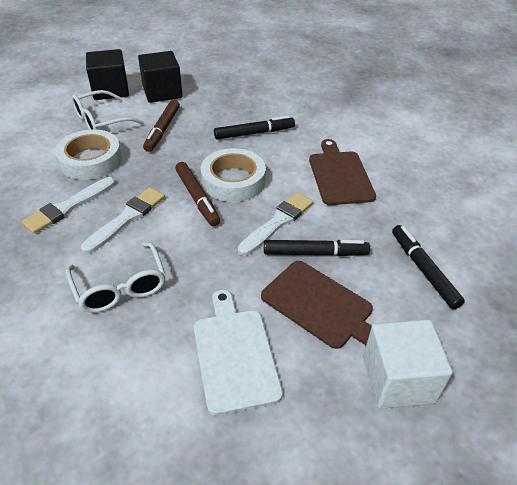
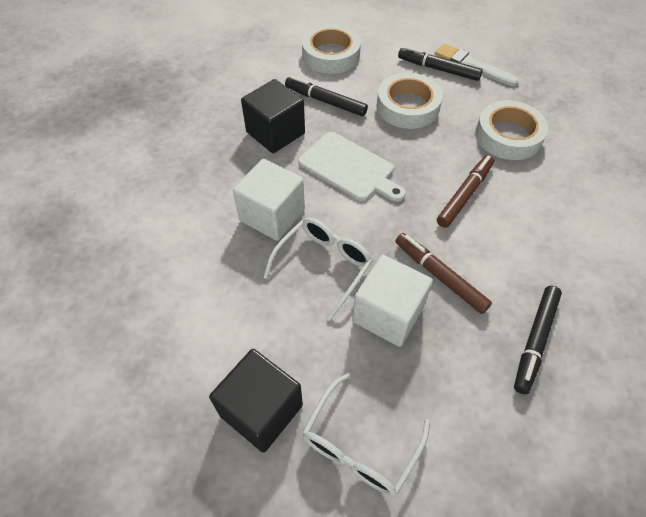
brown cutting board: [261,261,373,349] [309,139,376,205] = 2 -> none = 0
white brush: [21,177,115,234] [81,187,165,254] [237,192,313,256] = 3 -> [435,43,519,86] = 1
white cube: [363,319,453,409] = 1 -> [233,159,305,241] [352,255,433,347] = 2
white tape: [55,129,122,180] [201,148,266,202] = 2 -> [302,24,361,74] [377,73,443,129] [475,100,548,160] = 3

